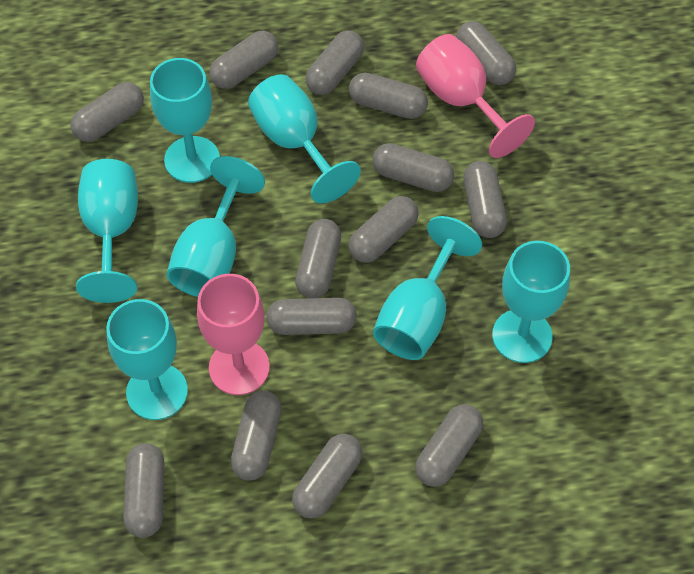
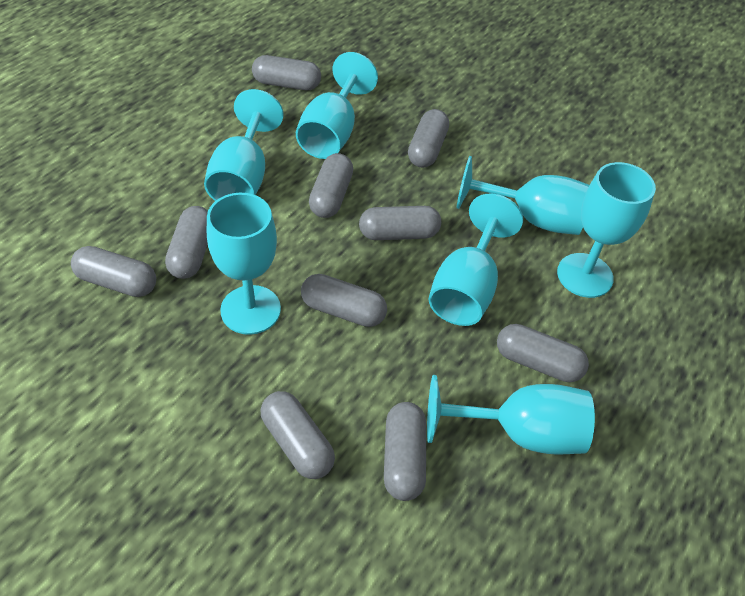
grey capsule: [70,82,144,142] [123,443,164,538] [209,31,278,89] [230,391,282,481] [266,298,357,335] [292,434,363,519] [295,219,341,298] [305,31,364,95] [348,196,419,263] [349,73,428,119] [372,143,454,192] [415,404,483,487] [456,21,516,85] [463,161,507,238] = 14 -> [71,246,156,297] [165,206,208,279] [252,55,321,90] [261,391,335,479] [301,274,387,327] [309,153,353,218] [359,206,441,240] [384,402,426,501] [408,109,449,168] [497,324,589,382] = 10
pink goblet: [197,274,270,395] [416,34,535,158] = 2 -> none = 0

